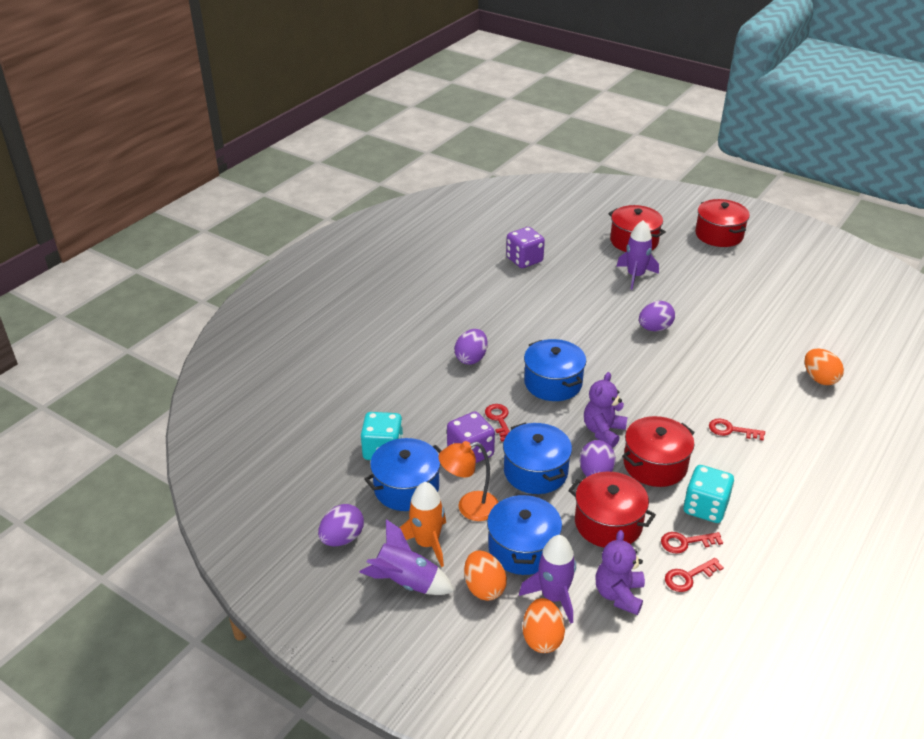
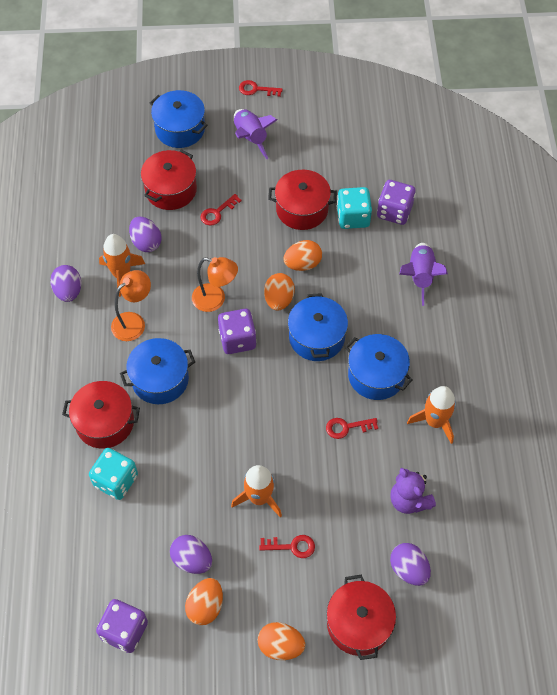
orange egg: [464,550,507,601] [522,598,565,653] [805,349,844,385] = 3 -> [185,578,223,625] [257,622,305,660] [264,273,295,311] [283,240,322,271] = 4
orange lamp: [438,441,499,521] = 1 -> [111,270,151,341] [192,257,238,312] = 2
orange rocket: [399,482,446,567] = 1 -> [99,234,145,297] [231,465,282,517] [407,386,456,444] = 3
purple dice: [447,411,495,463] [506,227,545,268] = 2 -> [96,599,148,653] [218,309,256,354] [377,180,416,225] = 3
purple rocket: [360,519,455,595] [519,535,576,624] [616,220,659,290] = 3 -> [234,109,277,159] [399,243,448,306] = 2
purple teddy bear: [584,372,628,447] [595,530,645,615] = 2 -> [390,468,436,514] = 1

